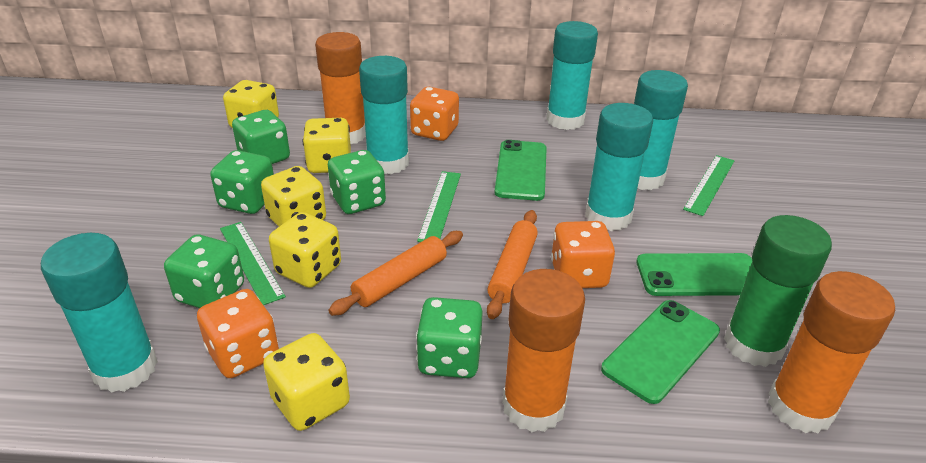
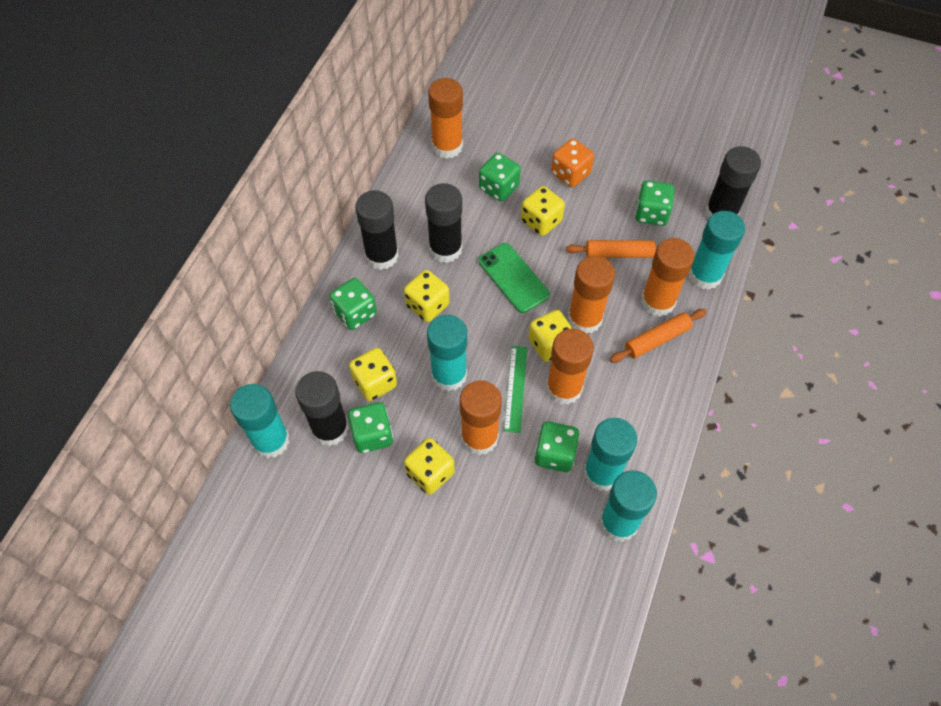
black glue stick: none = 0 -> [295,371,349,446] [355,190,399,270] [425,183,462,263] [705,146,761,219] = 4
green glue stick: [724,215,832,367] = 1 -> none = 0
green phone: [495,140,547,201] [601,300,720,404] [636,253,752,296] = 3 -> [478,243,550,313] = 1
green ruler: [220,222,286,305] [417,171,461,242] [683,155,734,216] = 3 -> [504,346,527,433] = 1
orange dice: [197,289,279,378] [410,87,459,141] [551,221,615,288] = 3 -> [551,139,594,187] = 1
orange glue stick: [315,32,366,145] [502,269,585,432] [768,271,895,433] = 3 -> [428,78,463,159] [460,380,502,455] [546,328,594,405] [568,256,615,334] [641,238,695,317] = 5

